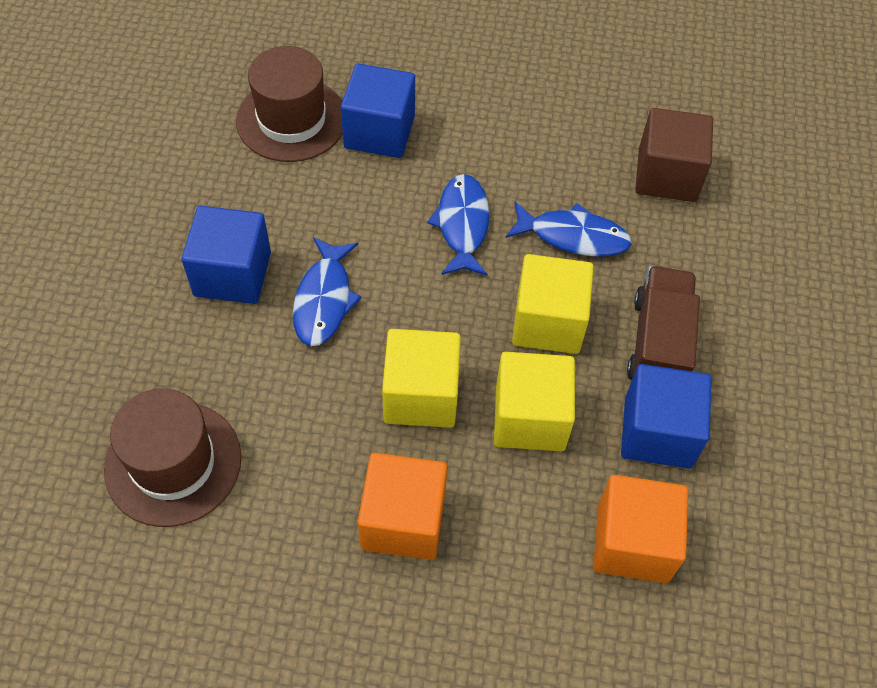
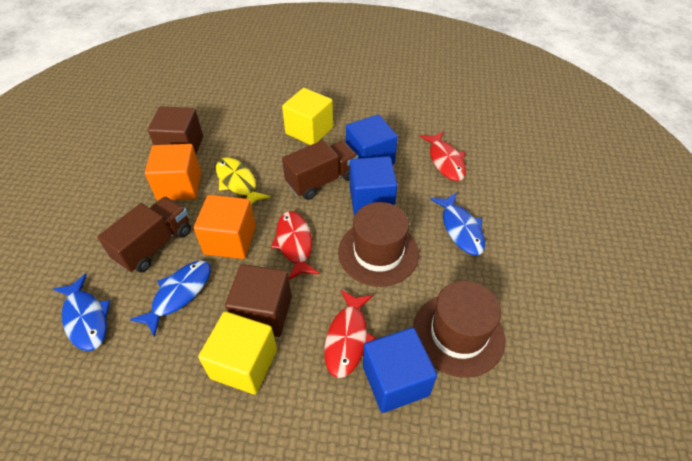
brown cube: [635,108,713,202] = 1 -> [148,106,203,154] [225,264,292,337] = 2
brown truck: [627,266,700,380] = 1 -> [97,197,191,273] [282,140,358,200] = 2
red fish: none = 0 -> [271,211,319,280] [324,290,376,378] [420,131,466,181] = 3
yellow cube: [382,329,461,428] [494,352,575,451] [512,254,594,354] = 3 -> [198,311,277,395] [282,88,333,145] = 2
yellow fish: none = 0 -> [216,157,271,205] = 1

